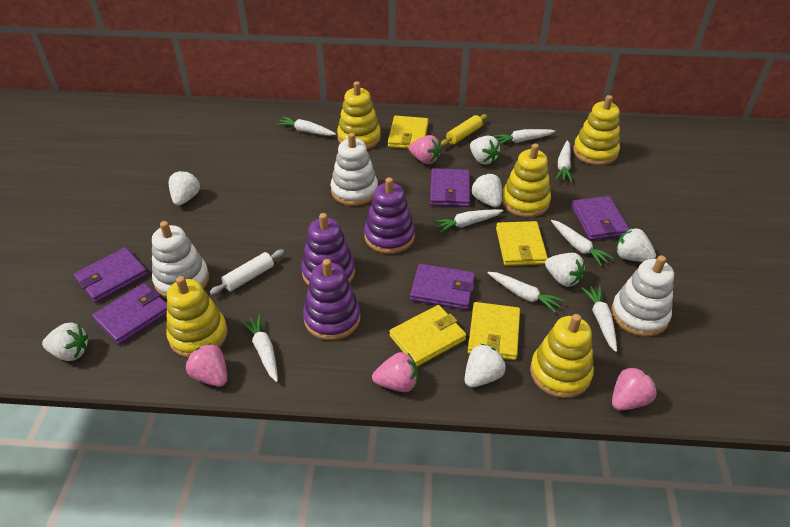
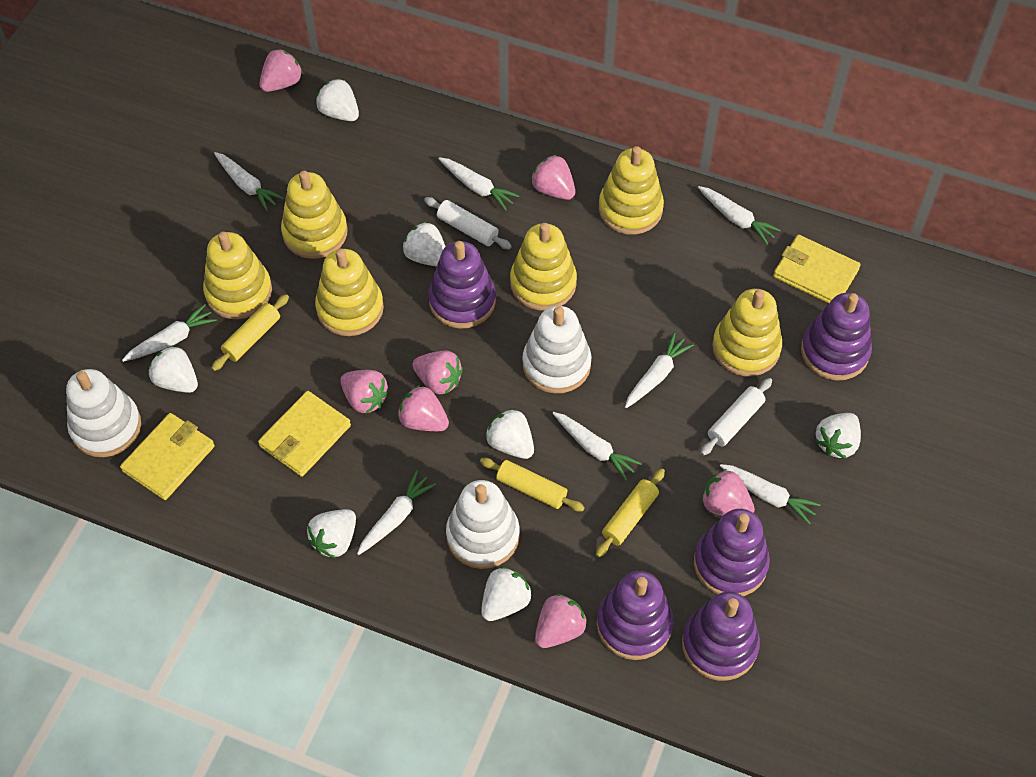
pink strawberry: [186,343,227,387] [372,352,418,392] [409,135,441,164] [612,367,657,411] = 4 -> [259,49,303,92] [341,370,389,413] [398,385,449,431] [413,351,463,394] [531,155,575,200] [535,594,587,648] [701,469,755,516] = 7
purple stacking toy: [301,213,355,286] [303,259,361,340] [364,177,415,254] = 3 -> [428,241,496,329] [597,571,673,660] [682,592,760,681] [694,509,770,596] [801,293,872,381] = 5
purple wallet: [74,247,148,303] [92,283,167,345] [410,264,475,310] [430,168,470,207] [571,196,629,240] = 5 -> none = 0
white rolling pin: [210,250,284,295] = 1 -> [424,197,512,249] [700,378,772,456] = 2
yellow rolling pin: [441,114,487,146] = 1 -> [211,294,289,371] [480,458,585,512] [596,468,665,557] = 3
yellow stacking toy: [166,276,228,358] [337,81,381,149] [502,143,551,217] [530,314,594,398] [573,95,620,165] = 5 -> [203,232,272,319] [281,171,347,259] [315,249,384,336] [510,223,577,311] [599,146,664,235] [712,289,782,376] = 6
yellow wallet: [388,116,428,149] [389,305,466,367] [468,302,520,360] [496,221,548,266] = 4 -> [120,413,215,500] [258,391,351,477] [773,235,861,304] = 3

